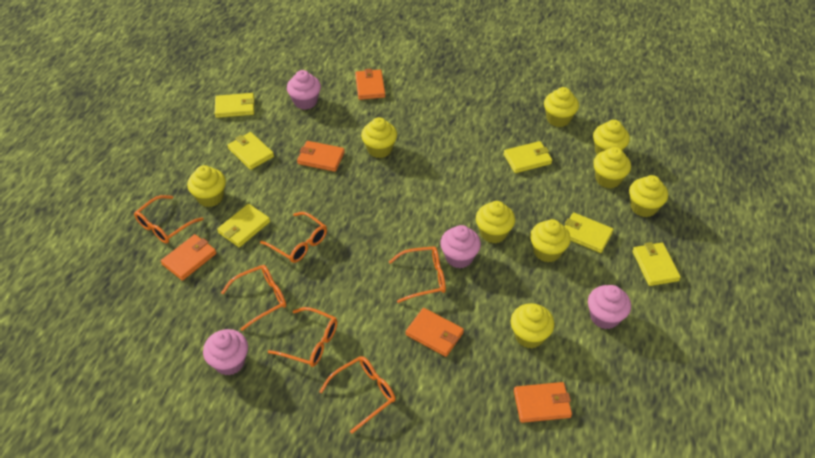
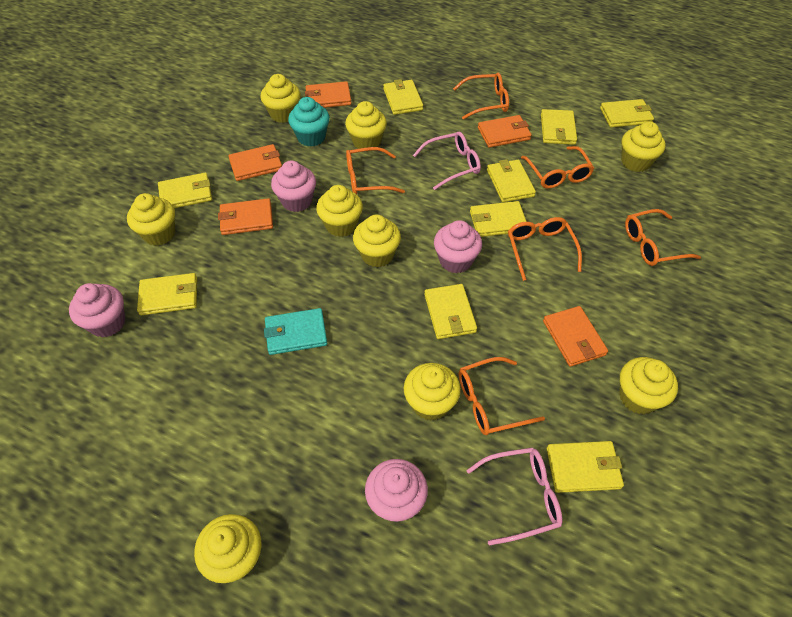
pink glasses: none = 0 -> [413,132,481,190] [466,447,562,545] = 2
turquoise cupcake: none = 0 -> [288,97,330,147] = 1
turquoise wallet: none = 0 -> [264,308,327,355] = 1
yellow wallet: [215,93,255,118] [217,204,270,247] [227,132,274,170] [504,141,552,173] [565,212,614,253] [633,242,681,286] = 6 -> [137,273,197,315] [158,173,212,208] [383,79,423,115] [424,284,477,339] [470,201,527,237] [487,159,536,202] [541,109,577,145] [547,441,624,493] [600,99,654,127] = 9

